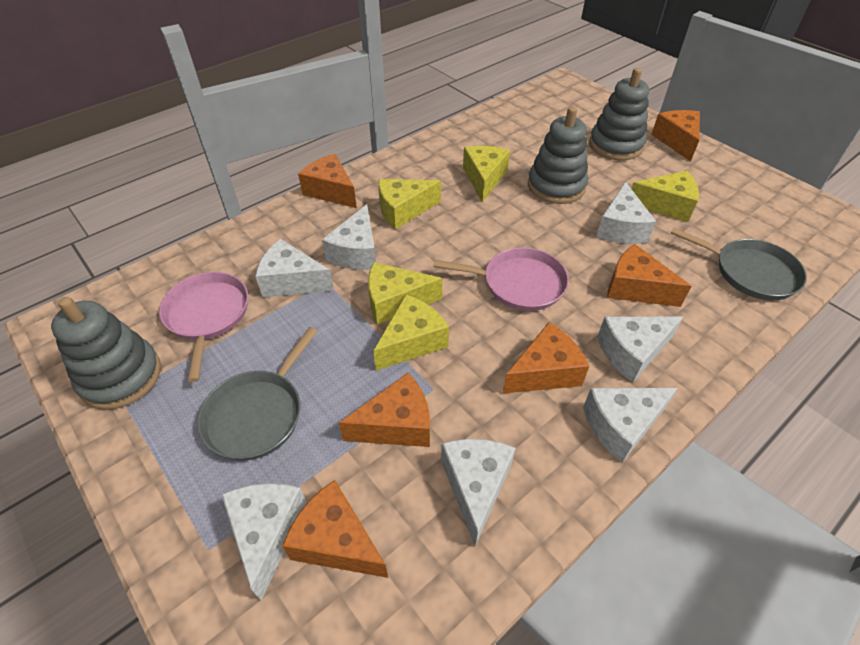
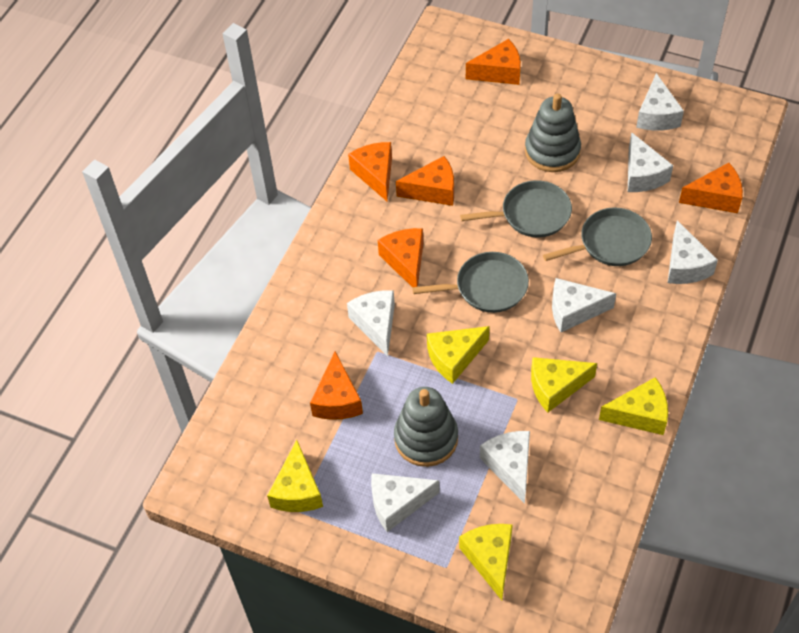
grey pan: [197,327,317,460] [670,228,807,301] = 2 -> [412,252,529,313] [460,180,572,238] [543,208,652,266] = 3
grey stacking toy: [51,297,161,410] [528,107,588,204] [589,68,649,160] = 3 -> [394,387,458,467] [525,93,581,172] = 2
pink pan: [159,272,248,382] [433,247,569,311] = 2 -> none = 0

